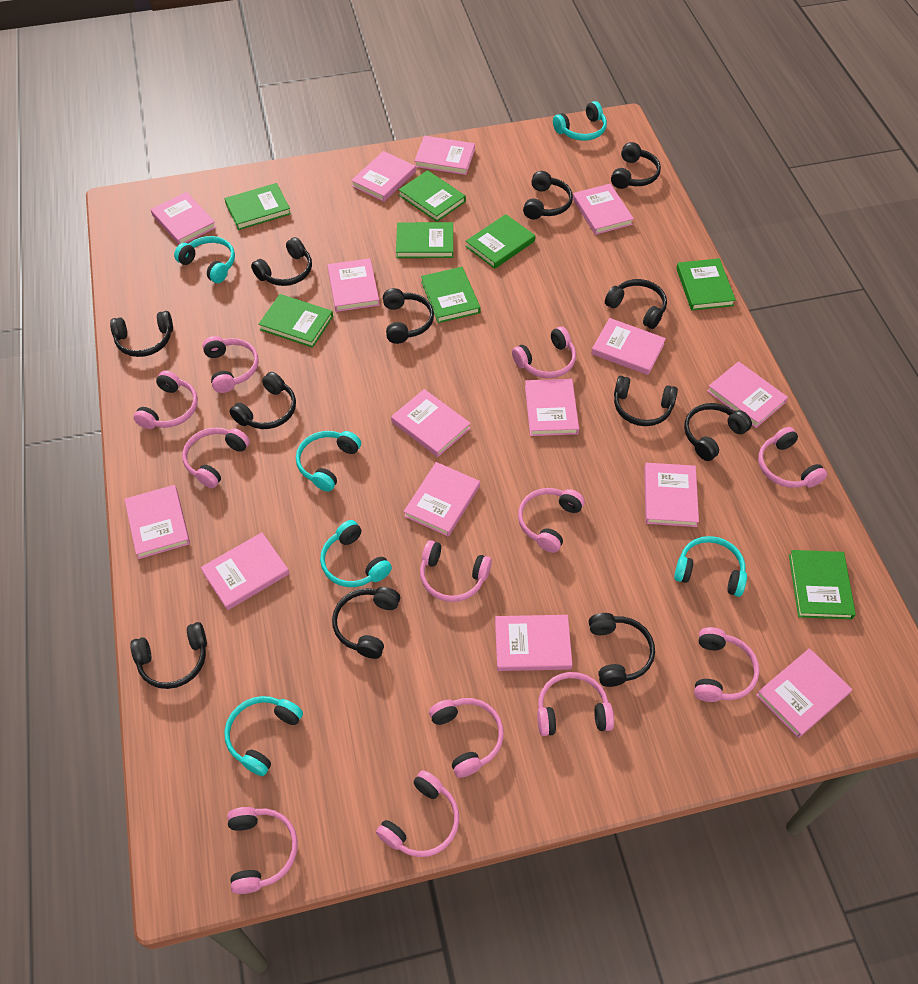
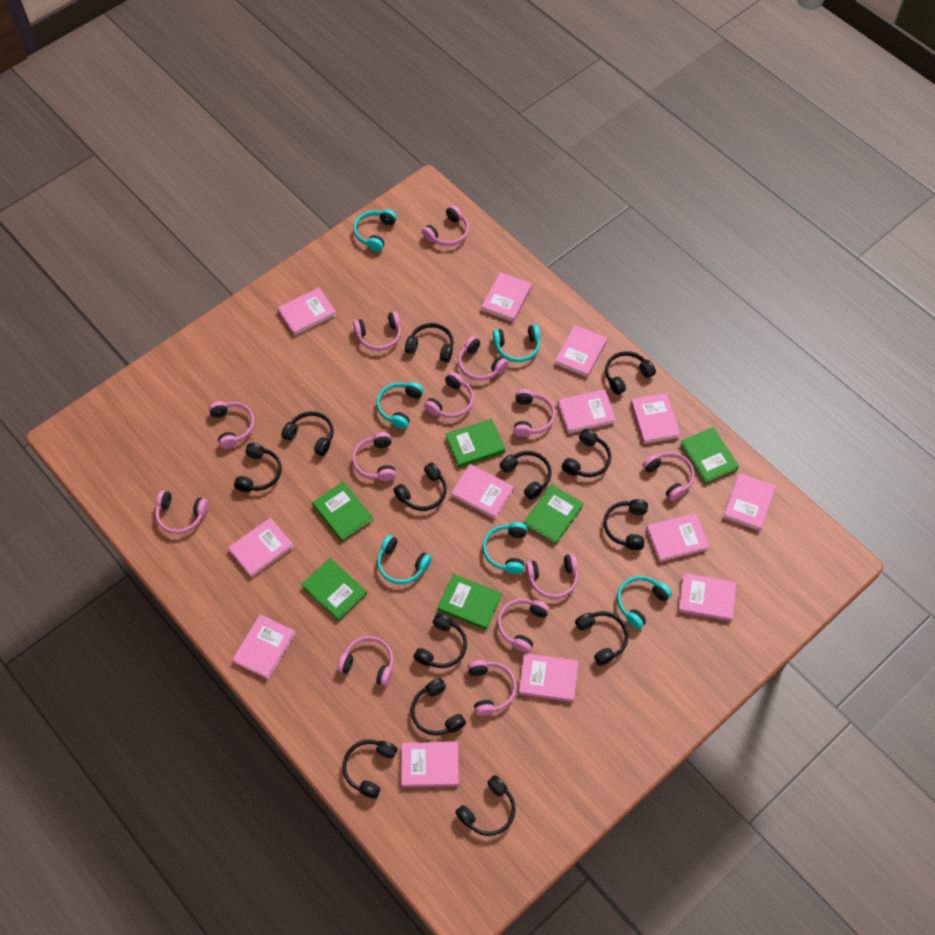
black headphones: [110,311,173,357] [130,622,207,689] [229,372,296,429] [251,237,312,286] [332,587,400,659] [383,288,434,344] [523,171,573,219] [589,613,655,687] [605,279,667,329] [611,142,661,189] [614,376,678,426] [684,403,752,461] = 12 -> [234,443,282,492] [282,411,334,456] [342,740,397,798] [393,462,447,511] [405,323,454,362] [411,678,466,736] [413,613,467,668] [455,775,516,836] [500,451,552,500] [562,429,611,477] [575,611,628,666] [603,499,648,550] [605,351,656,395] = 13
green book: [224,183,291,230] [258,294,333,348] [396,222,453,258] [399,170,466,222] [421,267,481,323] [465,214,535,269] [676,258,736,311] [789,550,856,619] = 8 -> [301,558,367,621] [312,481,374,542] [437,574,502,630] [446,419,505,468] [524,484,584,544] [680,427,739,484] = 6
pink book: [124,485,190,559] [151,192,216,244] [201,532,289,610] [327,258,380,312] [351,151,416,202] [391,389,471,457] [404,462,480,537] [414,136,475,175] [495,615,572,671] [525,379,579,436] [573,184,634,235] [591,318,666,375] [644,463,699,527] [707,361,788,428] [756,648,852,738] = 15 -> [228,517,294,578] [232,614,296,680] [278,288,336,336] [401,742,459,787] [451,464,514,519] [481,272,532,322] [519,653,578,702] [555,325,607,378] [558,390,616,434] [631,393,680,444] [646,513,709,563] [678,573,736,621] [723,473,776,531] = 13
pink headphones: [133,371,198,429] [182,428,250,488] [202,336,259,393] [227,807,298,894] [376,770,459,857] [420,540,492,602] [429,698,504,778] [512,326,576,378] [518,488,585,553] [537,672,614,736] [694,627,760,702] [758,427,827,488] = 12 -> [155,490,208,534] [209,401,255,449] [337,636,393,686] [352,432,396,481] [353,311,401,351] [422,205,469,246] [424,372,474,418] [458,336,508,380] [468,660,516,716] [497,599,550,653] [514,389,555,437] [525,554,578,599] [643,452,694,501] = 13

